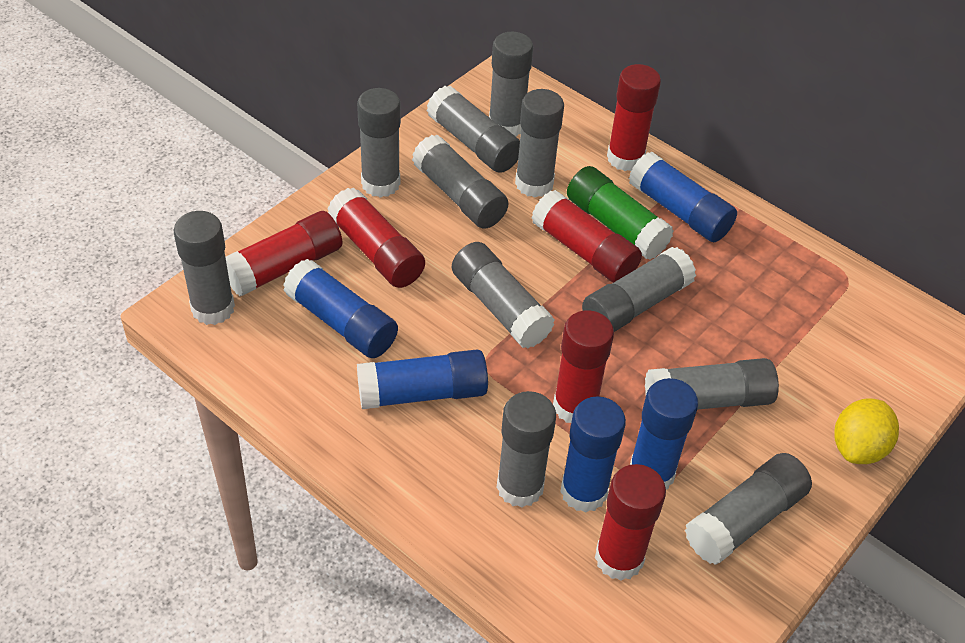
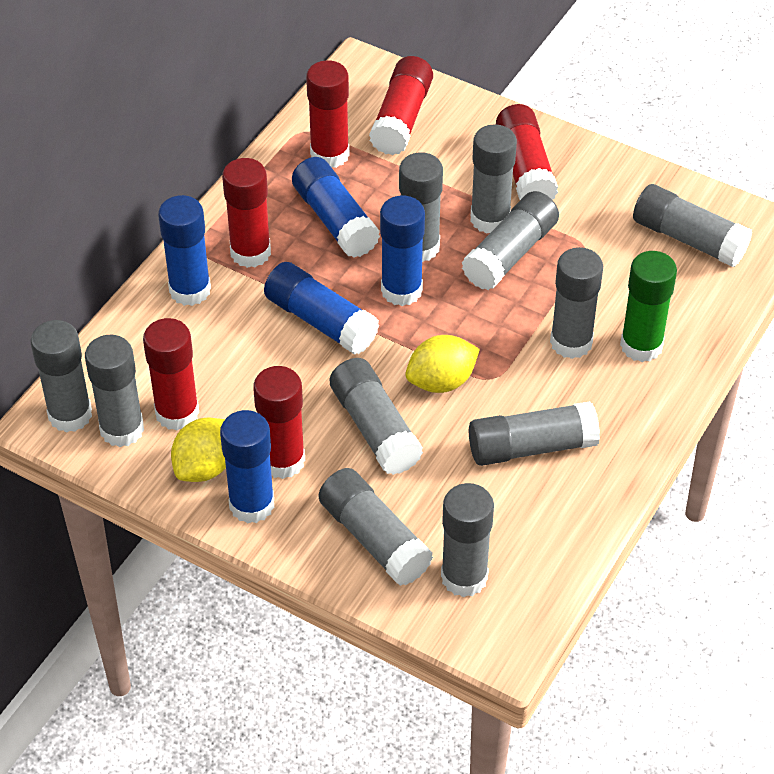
yellow lemon: [834,398,899,464] = 1 -> [171,417,226,482] [405,335,480,393] = 2

